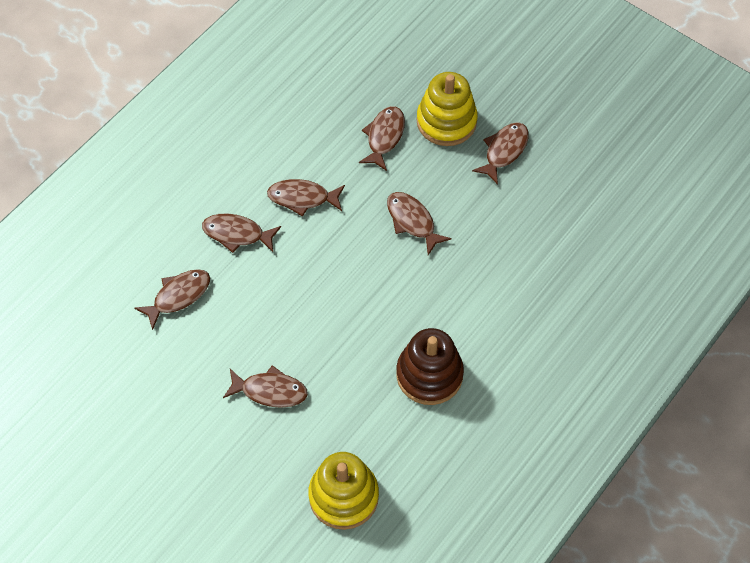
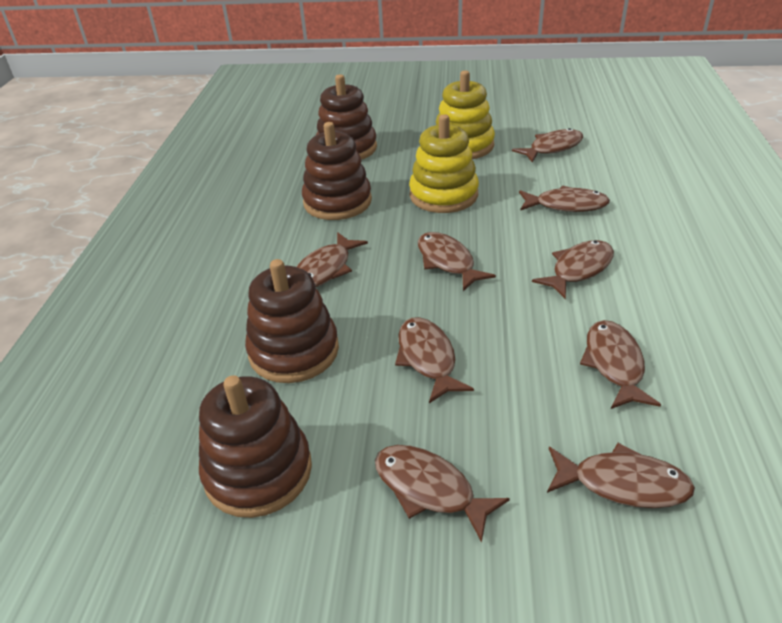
brown fish: [134,269,210,330] [202,213,281,253] [223,365,308,408] [267,179,345,217] [359,106,405,171] [387,192,452,255] [472,122,529,185] = 7 -> [297,232,368,287] [375,445,510,543] [395,317,474,403] [418,232,496,291] [512,128,583,163] [519,186,610,212] [532,240,614,298] [547,443,695,508] [580,320,661,409] = 9
brown stacking toy: [396,328,464,405] = 1 -> [199,375,312,518] [245,259,339,383] [302,122,372,220] [316,74,377,160] = 4

